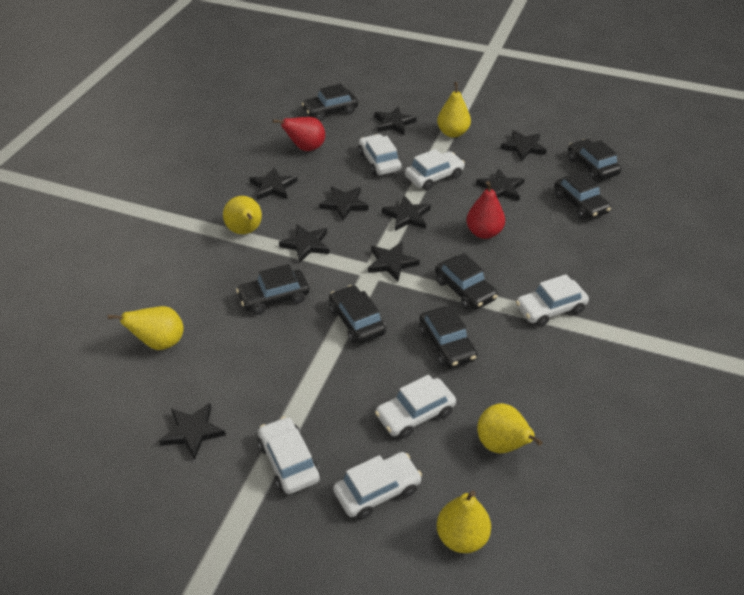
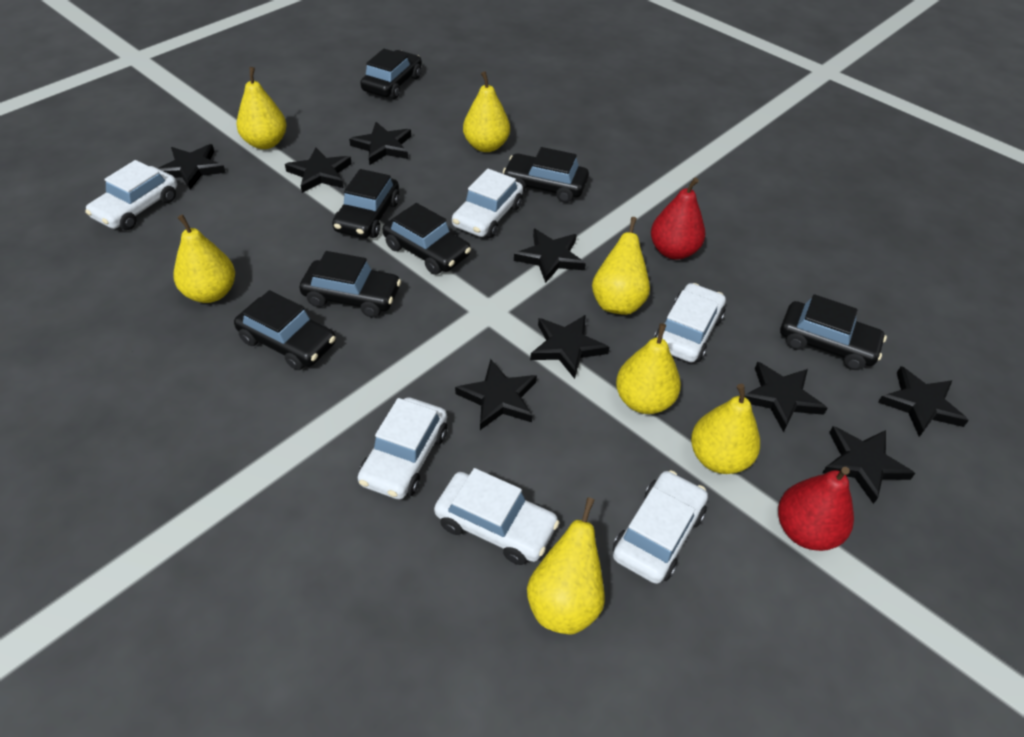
yellow pear: [108,306,184,350] [223,196,262,234] [437,82,471,138] [437,491,491,553] [477,403,543,453] = 5 -> [173,214,235,303] [236,67,287,149] [463,72,510,152] [527,497,605,634] [592,217,650,315] [616,323,681,414] [691,384,760,474] = 7

